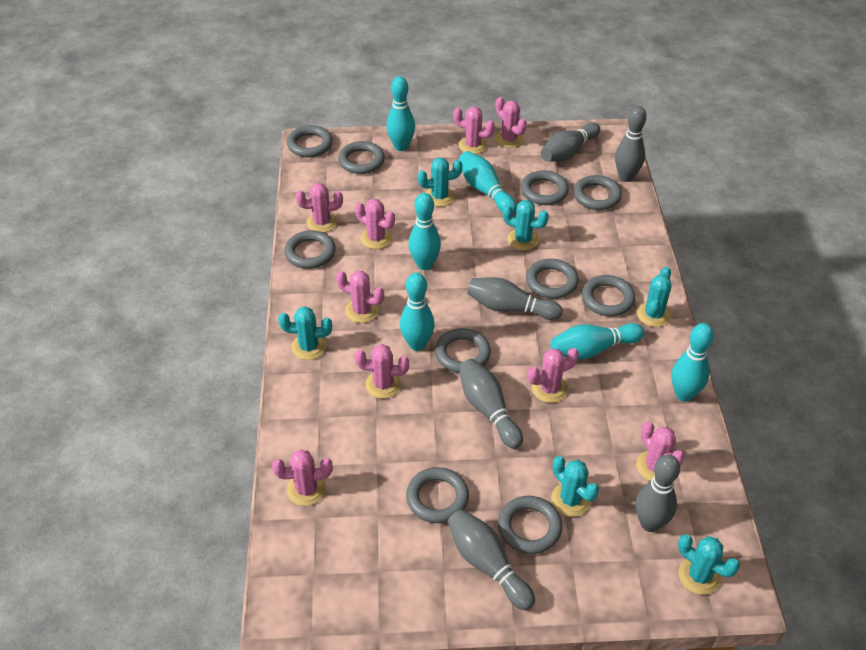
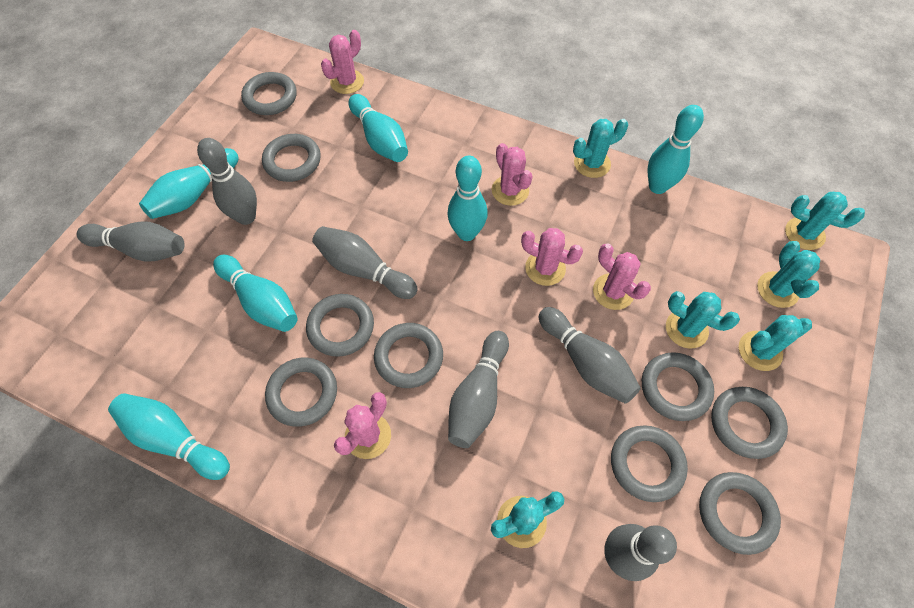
grey ring: [284,230,336,269] [287,125,333,157] [338,141,385,174] [406,467,469,523] [435,328,491,373] [498,496,562,554] [521,170,569,205] [526,259,579,299] [573,175,622,210] [582,275,635,316] = 10 -> [241,72,297,115] [262,134,321,182] [265,358,337,427] [306,294,374,357] [374,323,443,388] [611,425,688,502] [642,352,714,421] [699,472,781,555] [711,387,788,459] = 9
pink cactus: [272,449,333,506] [295,183,343,233] [336,271,384,323] [355,199,395,249] [355,344,409,399] [453,107,495,154] [495,97,527,148] [528,348,579,403] [636,422,685,481] = 9 -> [321,30,364,94] [334,392,391,459] [492,143,533,206] [521,228,583,286] [593,243,651,310] = 5

